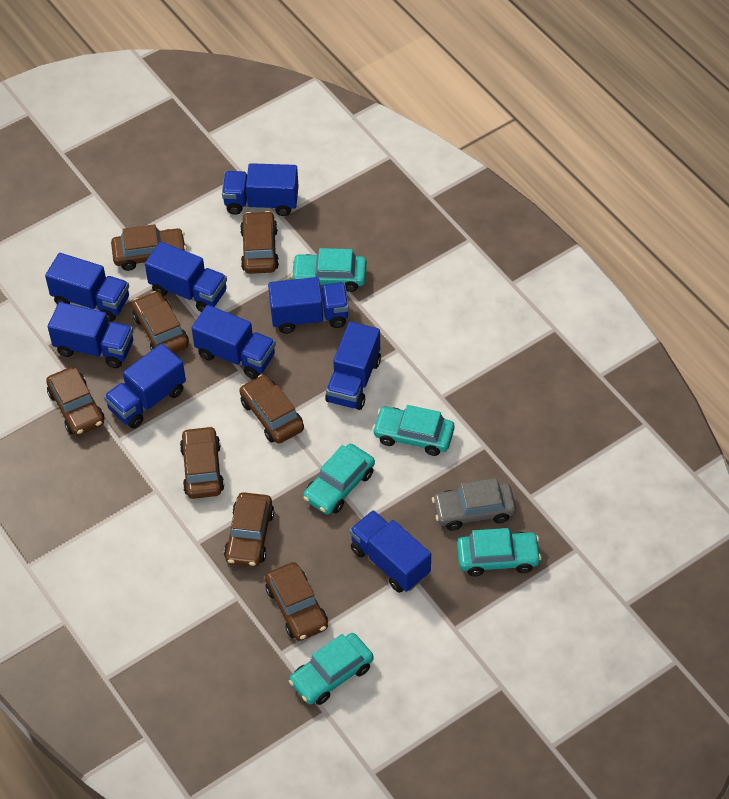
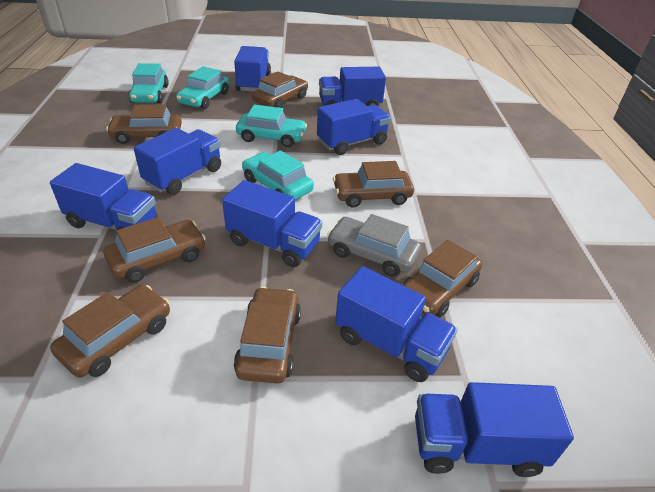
blue truck: [45,253,129,322] [48,302,133,368] [104,343,186,429] [145,242,227,312] [192,305,276,379] [222,163,299,216] [268,277,349,334] [325,322,381,410] [349,510,431,593] = 9 -> [50,163,157,234] [134,128,221,195] [222,180,322,267] [234,46,271,91] [317,99,391,155] [319,67,386,106] [335,266,458,382] [415,382,574,477] = 8
brown car: [46,367,105,436] [111,224,187,271] [132,291,189,353] [180,426,224,499] [224,492,274,567] [239,374,304,444] [240,211,279,274] [265,562,328,641] = 8 -> [50,285,170,378] [103,217,206,283] [106,104,182,144] [234,287,301,383] [252,72,308,108] [333,161,414,208] [402,240,482,318] = 7
turquoise car: [289,633,374,705] [291,248,367,292] [303,444,375,514] [372,405,454,456] [457,528,542,576] = 5 -> [128,63,169,103] [176,66,229,109] [236,105,307,147] [242,150,314,200] = 4

